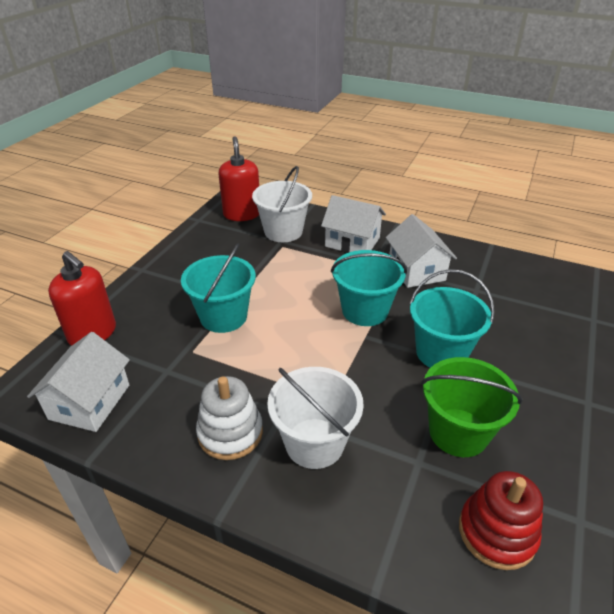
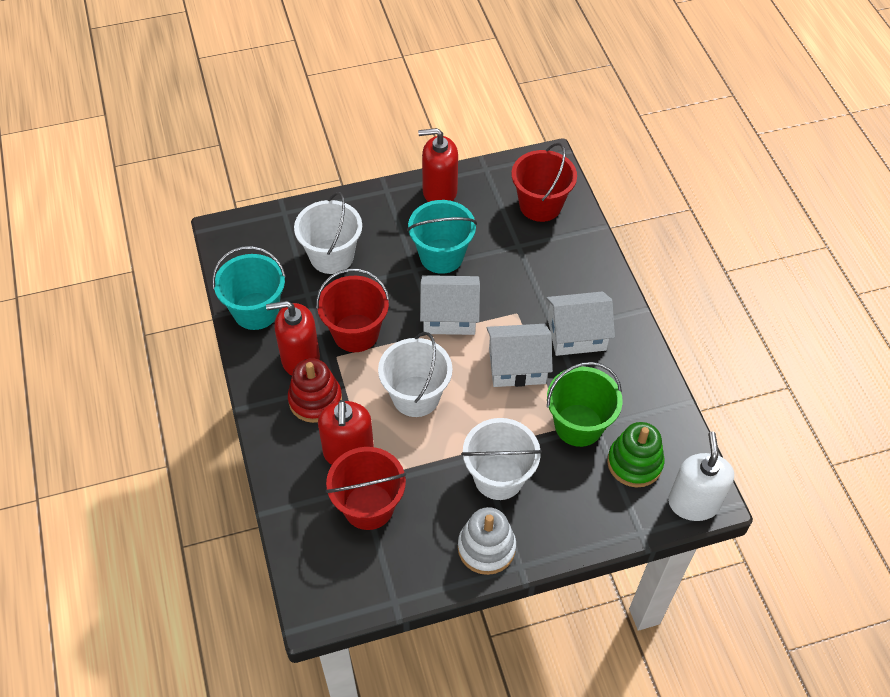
green stacking toy: none = 0 -> [607,422,664,487] = 1
red bucket: none = 0 -> [316,269,390,352] [326,447,406,530] [511,143,577,222] = 3
red soap dispenser: [48,251,116,346] [218,136,259,221] = 2 -> [266,301,320,376] [318,400,374,465] [418,128,458,202] = 3
turquoise bucket: [181,244,256,333] [331,250,407,326] [409,269,495,368] = 3 -> [212,246,286,330] [407,200,477,274] = 2
white bucket: [252,166,312,242] [267,367,364,469] = 2 -> [294,192,362,274] [378,332,452,417] [461,418,542,500] = 3
white soap dispenser: none = 0 -> [668,431,734,521] = 1

